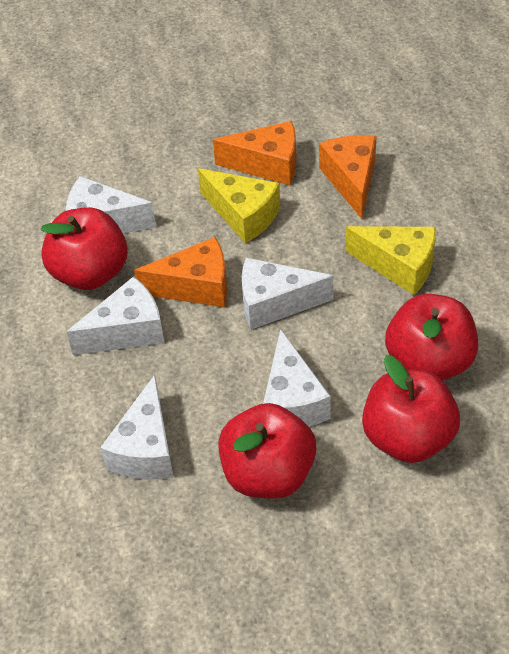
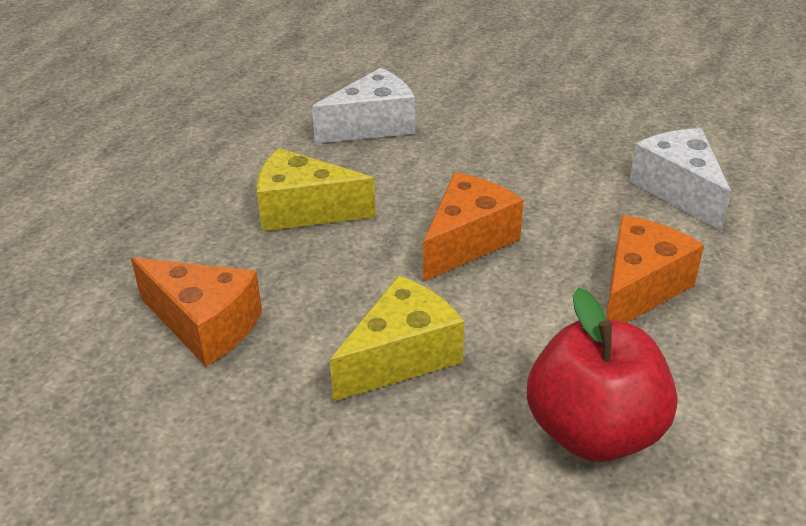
red apple: [40,207,128,290] [218,403,316,499] [362,355,460,463] [385,294,478,380] = 4 -> [527,287,677,462] = 1
white cheese: [66,176,156,233] [67,276,164,355] [100,375,173,479] [242,258,334,330] [263,329,331,427] = 5 -> [312,68,415,144] [629,128,731,231] = 2

